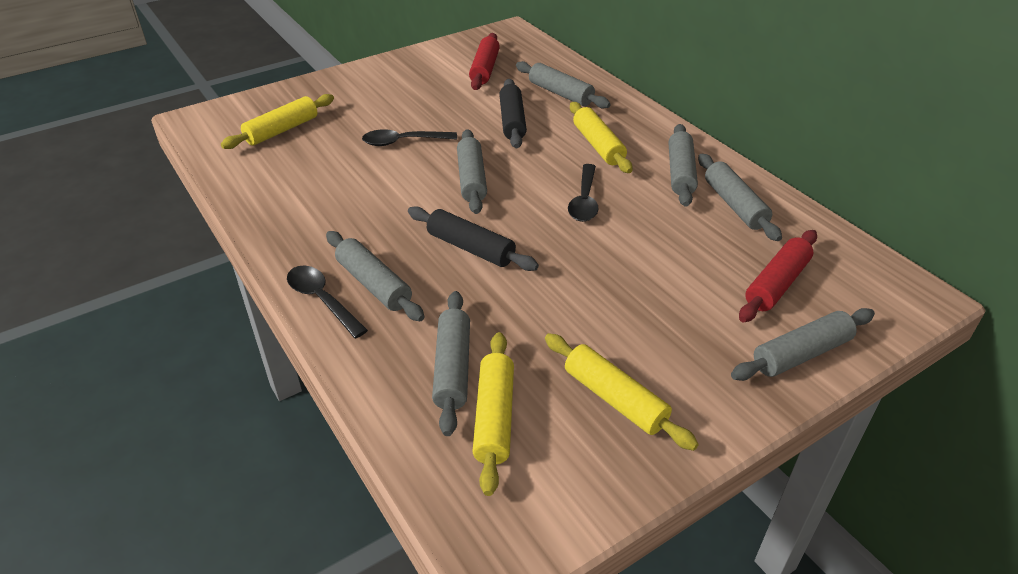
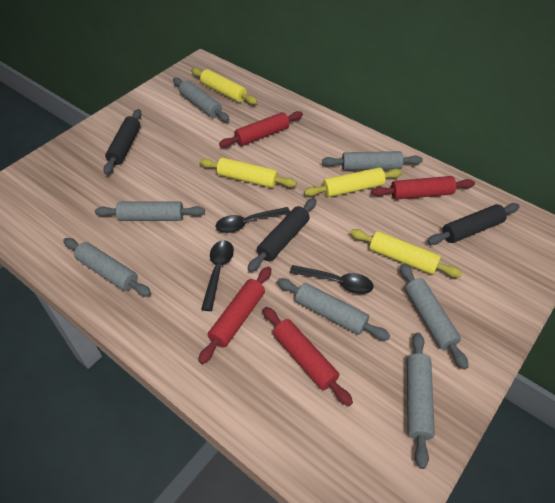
black rolling pin: [408,206,539,271] [499,79,527,148] = 2 -> [103,109,142,175] [248,198,317,272] [427,203,520,245] = 3
red rolling pin: [469,33,500,90] [739,230,817,323] = 2 -> [198,267,272,364] [219,111,303,148] [263,307,353,406] [371,176,475,200] = 4

